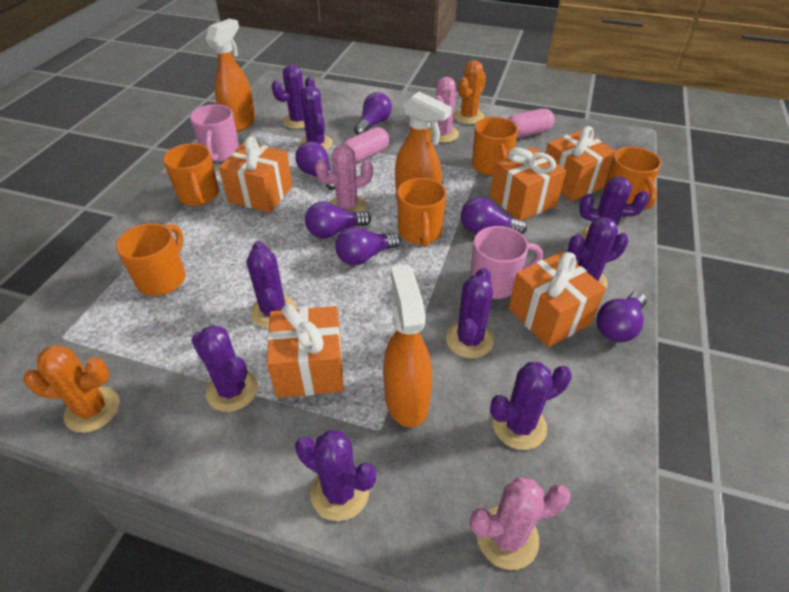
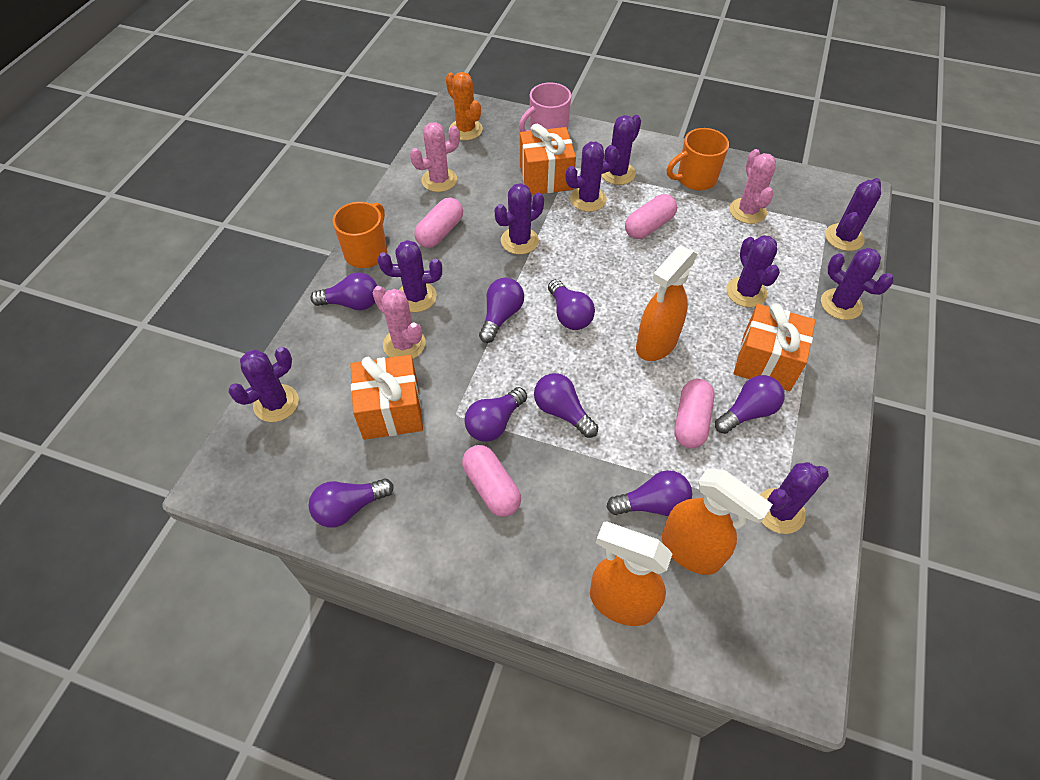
orange cactus: [23,345,120,433] [454,60,486,124] = 2 -> [446,72,483,140] = 1
orange gift: [219,137,292,213] [267,304,344,398] [490,147,566,221] [509,252,606,348] [545,126,616,201] = 5 -> [350,355,423,440] [520,124,576,195] [734,303,816,391] = 3
orange mug: [116,223,186,296] [163,143,219,206] [397,178,446,247] [472,117,518,176] [603,147,662,210] = 5 -> [333,202,387,268] [667,128,729,191] = 2
pink capsule: [342,127,389,164] [507,108,555,138] = 2 -> [414,197,463,248] [462,445,521,517] [625,194,677,239] [674,379,715,449] = 4
pink mug: [190,104,239,162] [470,226,543,299] = 2 -> [519,82,571,132] = 1
purple light bulb: [295,141,335,190] [305,202,371,238] [335,227,401,265] [354,92,392,135] [461,197,527,234] [597,292,647,342] = 6 -> [308,478,394,527] [310,272,377,311] [464,387,527,442] [479,278,524,343] [534,373,598,438] [548,279,595,330] [606,470,692,516] [715,375,785,434] = 8

